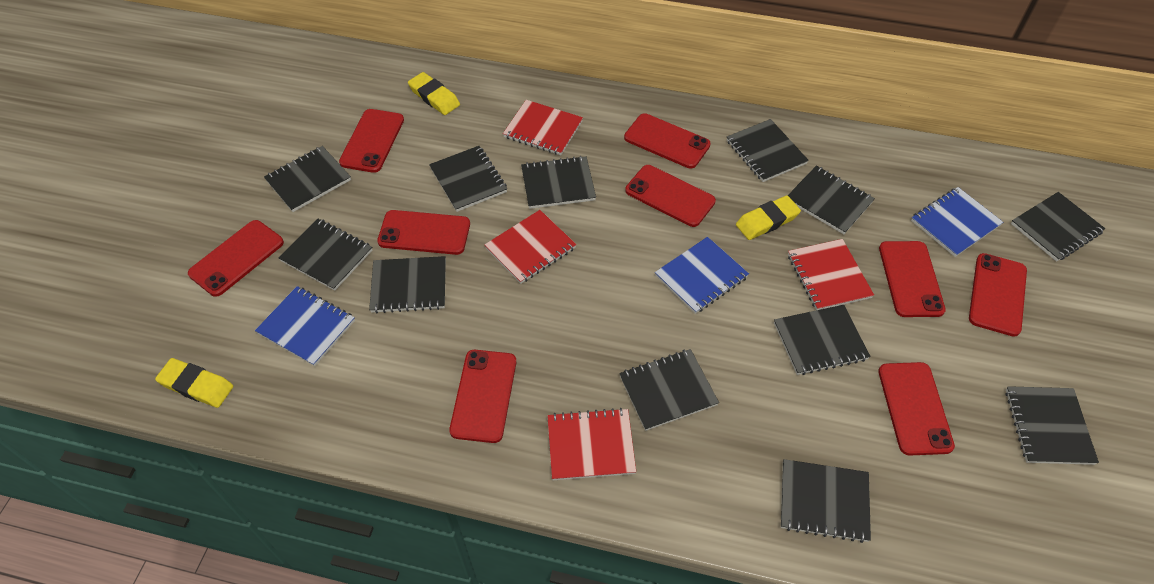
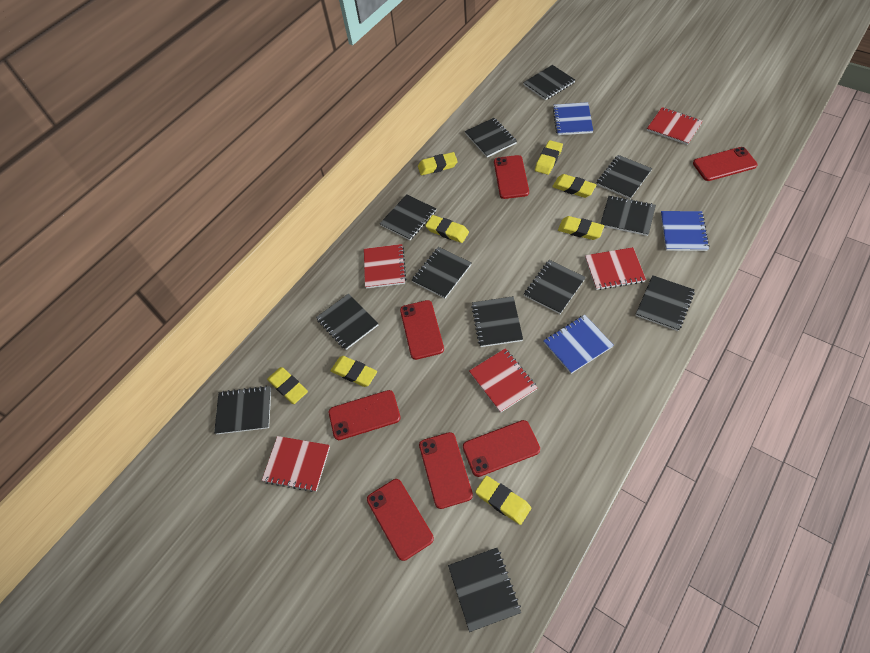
red notebook: [485,210,576,284] [503,100,583,155] [547,408,636,480] [788,239,874,310] = 4 -> [262,436,330,492] [364,244,406,289] [469,348,538,413] [585,247,646,290] [647,107,703,145] = 5
red phone: [188,220,284,297] [339,109,404,173] [377,210,470,255] [449,350,516,443] [624,113,711,169] [625,165,716,227] [878,362,955,455] [879,241,946,317] [969,253,1027,337] = 9 -> [329,390,401,440] [367,479,434,561] [400,300,444,360] [419,432,473,509] [463,420,540,477] [494,155,529,199] [693,147,758,181] = 7
yellow eraser: [155,358,233,408] [408,72,460,115] [736,195,801,240] = 3 -> [267,367,308,404] [331,356,377,387] [418,152,458,175] [425,215,469,243] [475,476,531,525] [535,140,563,175] [552,174,597,198] [558,216,604,240] = 8

